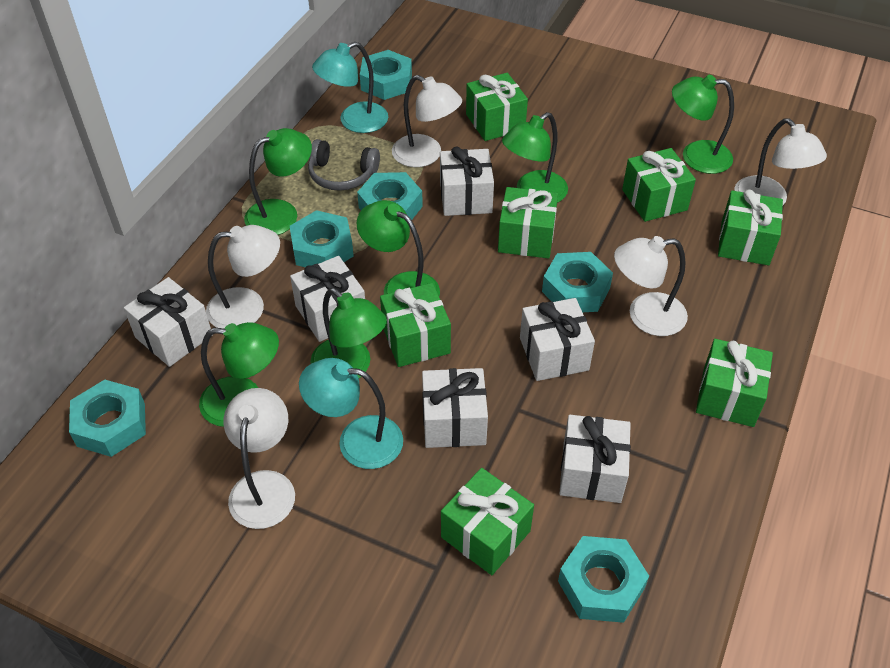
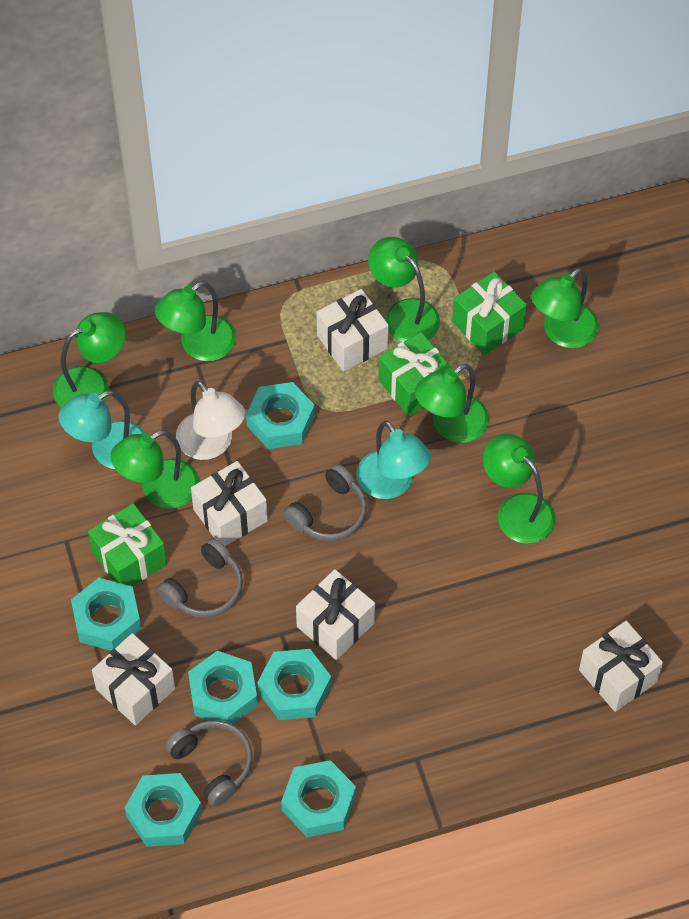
green gift: [380,283,451,367] [441,468,534,575] [466,73,528,141] [498,187,558,259] [622,148,696,222] [696,339,773,427] [718,189,783,265] = 7 -> [88,503,167,586] [378,332,451,417] [452,271,527,355] = 3
green lamp: [199,322,279,427] [244,128,312,235] [310,288,387,378] [357,200,440,296] [502,112,568,203] [672,75,734,174] = 6 -> [53,312,126,407] [111,430,199,509] [155,281,236,361] [368,237,440,342] [415,363,489,443] [483,434,555,544] [531,268,599,348] = 7
grey headphones: [308,139,380,191] = 1 -> [157,538,243,618] [165,720,253,807] [283,464,367,541] = 3
white gift: [124,277,211,367] [290,256,365,342] [422,368,488,448] [440,147,494,216] [520,298,595,381] [559,415,631,503] = 6 -> [92,633,175,726] [191,461,268,546] [296,569,375,660] [317,289,389,372] [579,621,663,712] = 5
white lamp: [206,225,280,329] [224,388,295,529] [392,75,462,167] [614,236,688,336] [734,118,827,205] = 5 -> [176,381,245,460] = 1

